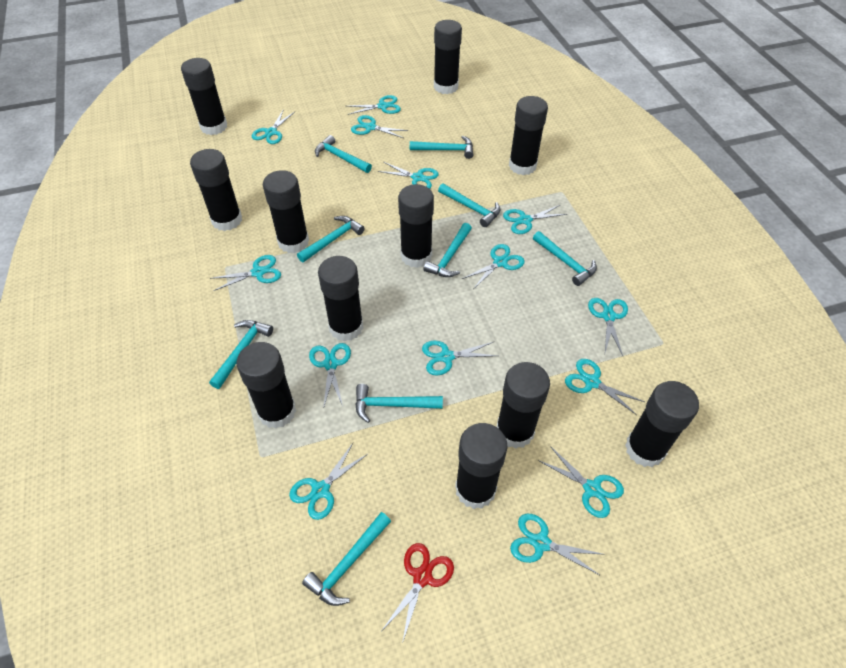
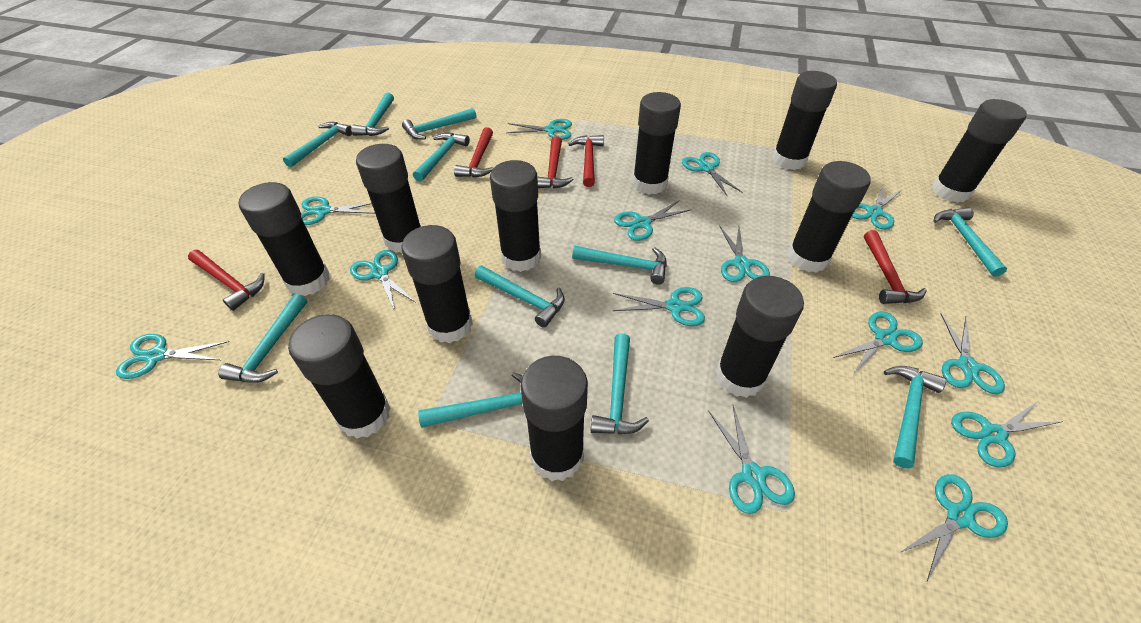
red hammer: none = 0 -> [188,250,265,311] [454,127,493,178] [537,136,573,188] [569,135,604,187] [864,230,927,304] = 5
red scissors: [382,543,454,644] = 1 -> none = 0
turquoise hammer: [209,320,273,389] [297,216,365,262] [302,512,391,606] [315,135,372,173] [355,384,443,423] [410,136,473,159] [423,223,472,277] [438,183,500,227] [533,231,597,286] = 9 -> [218,294,307,383] [283,122,352,167] [351,93,394,136] [402,108,477,140] [413,133,470,182] [418,372,527,428] [474,266,565,328] [572,246,667,285] [591,333,649,434] [884,366,947,469] [933,208,1007,277] = 11

